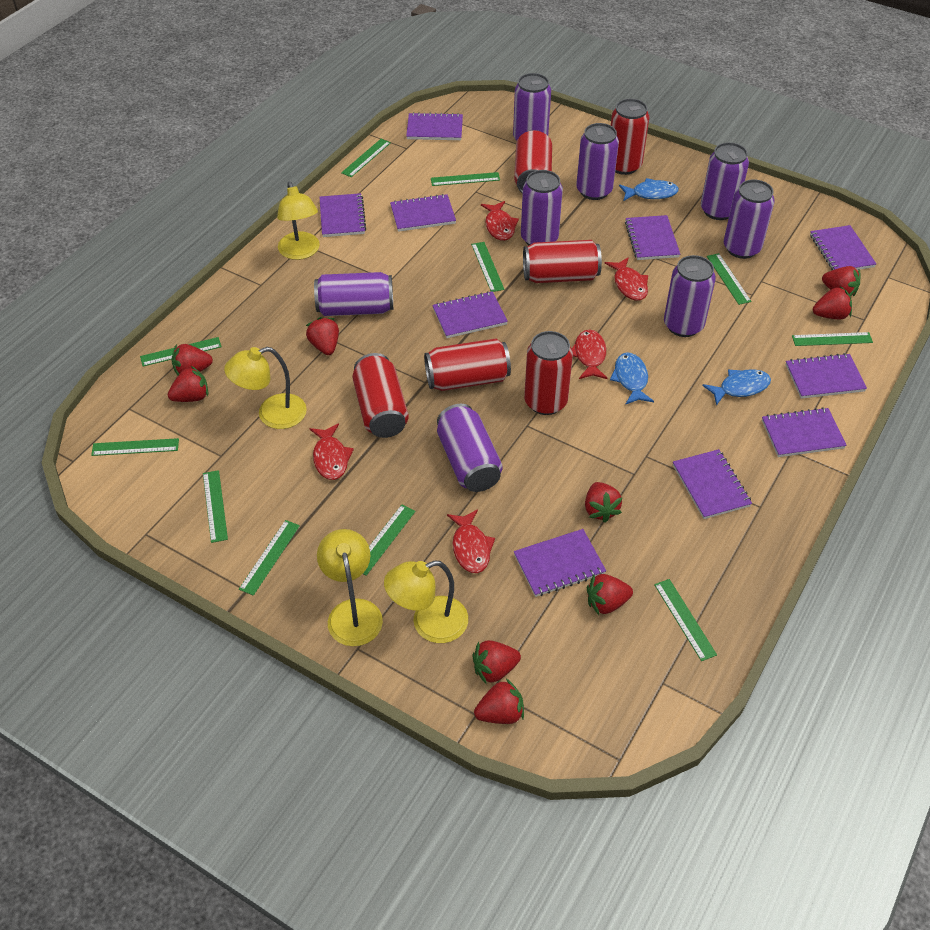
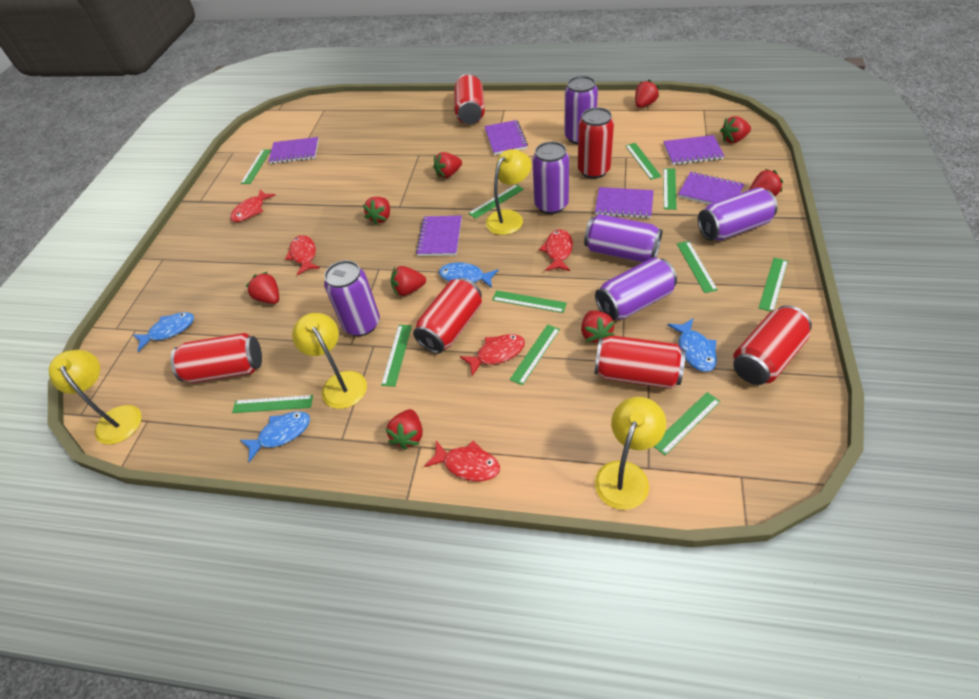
blue fish: [610,352,654,405] [619,178,679,201] [702,369,771,406] = 3 -> [133,312,194,352] [240,411,310,462] [439,262,499,288] [667,318,717,372] = 4
purple can: [314,272,393,316] [437,404,503,492] [513,73,551,140] [521,170,563,245] [576,123,619,200] [664,255,716,337] [701,142,749,220] [724,179,775,259] = 8 -> [324,260,380,336] [532,141,569,214] [565,76,598,144] [584,214,663,262] [595,257,677,321] [698,187,778,241] = 6
purple notebook: [319,193,367,237] [390,194,456,232] [406,112,463,140] [432,291,508,338] [514,529,606,597] [625,215,680,260] [673,449,752,519] [762,407,847,457] [786,353,867,399] [810,225,876,270] = 10 -> [268,137,319,164] [416,216,462,256] [484,120,528,155] [595,187,654,218] [663,135,724,165] [678,172,744,204] = 6

